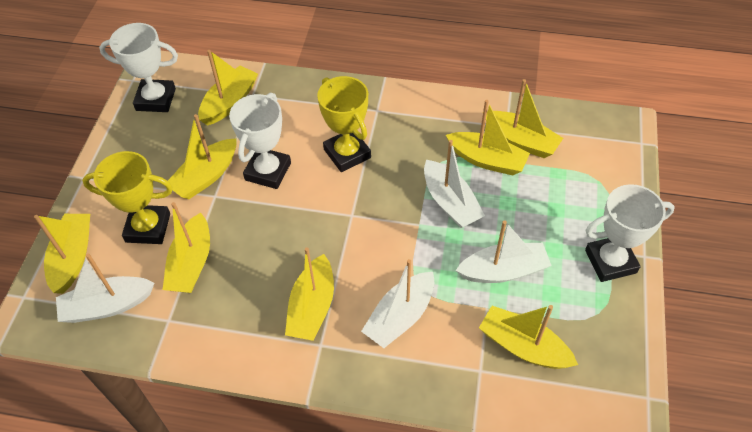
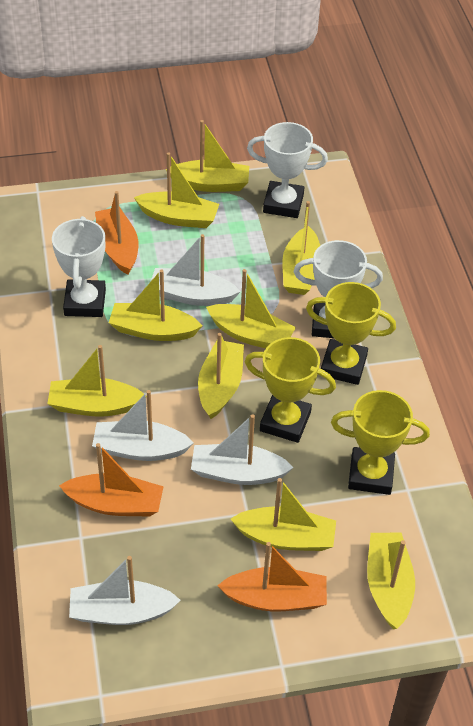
orange boat: none = 0 -> [59,443,164,517] [95,191,138,275] [217,542,327,611] = 3
yellow boat: [34,214,90,294] [163,202,210,293] [168,114,237,199] [198,50,258,126] [285,247,334,341] [446,100,530,175] [479,305,578,369] [486,79,563,158] = 8 -> [47,345,147,417] [109,269,202,341] [134,152,219,228] [166,120,249,192] [198,333,244,419] [206,269,296,348] [231,478,336,551] [282,201,320,295] [367,533,415,629] = 9
yellow trophy: [82,151,173,244] [317,76,371,172] = 2 -> [245,337,336,443] [306,282,396,385] [331,390,430,495] = 3

